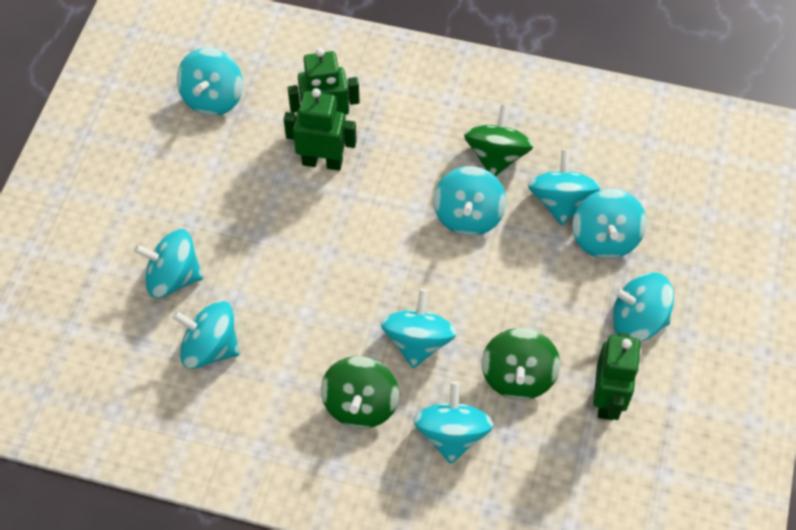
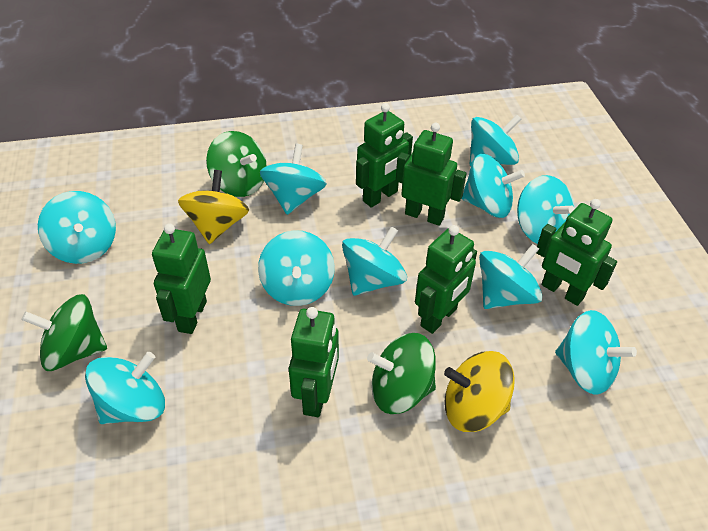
green robot: [284,88,357,171] [288,48,360,122] [593,333,641,420] = 3 -> [152,223,211,334] [289,307,339,417] [356,103,413,208] [396,123,467,226] [415,225,477,334] [537,199,617,306] = 6
turquoise spinning top: [134,229,203,298] [172,301,240,369] [177,48,243,116] [381,289,457,368] [413,382,493,464] [434,166,506,236] [528,149,600,225] [572,189,646,259] [612,272,674,342] = 9 -> [38,191,116,264] [85,352,165,424] [258,230,335,306] [260,144,327,215] [342,226,407,296] [461,154,525,218] [470,115,522,166] [479,244,543,309] [517,175,575,244] [555,310,637,394] = 10
yellow spinning top: none = 0 -> [178,170,249,244] [444,351,515,432] = 2

